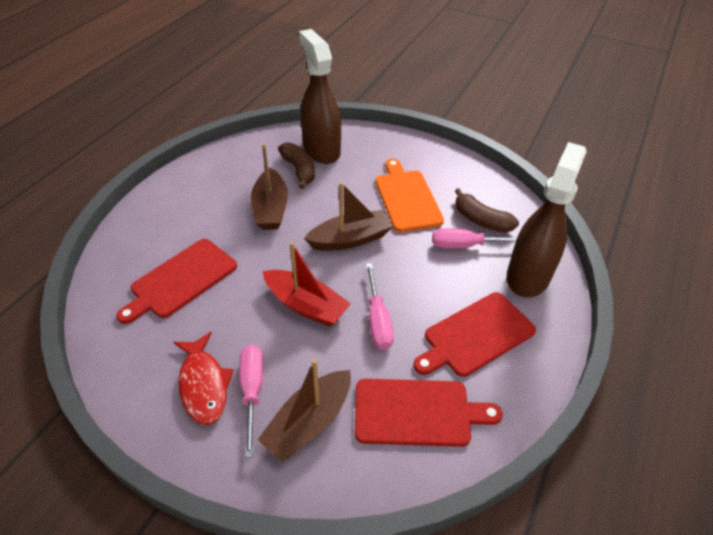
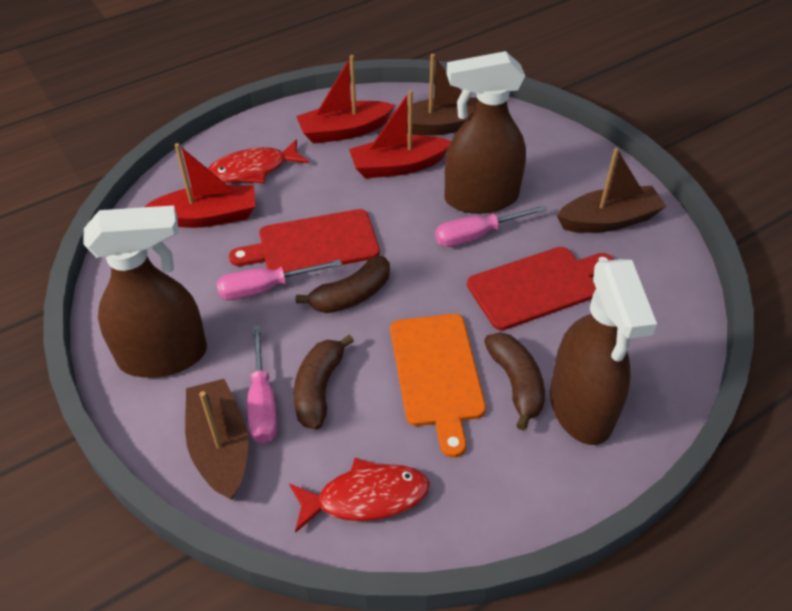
brown banana: [278,142,315,189] [455,188,519,233] = 2 -> [294,334,354,429] [296,256,390,313] [484,333,545,431] = 3
brown spray bottle: [299,29,341,164] [507,142,587,298] = 2 -> [83,205,207,378] [445,51,526,214] [550,259,657,445] = 3
red boat: [263,242,351,327] = 1 -> [144,143,255,228] [296,55,395,144] [349,90,451,178] = 3
red cutting board: [116,239,237,324] [355,379,503,447] [413,292,536,377] = 3 -> [229,209,380,273] [467,247,614,330] = 2
red fish: [174,332,233,425] = 1 -> [208,139,309,183] [289,458,430,533] = 2

